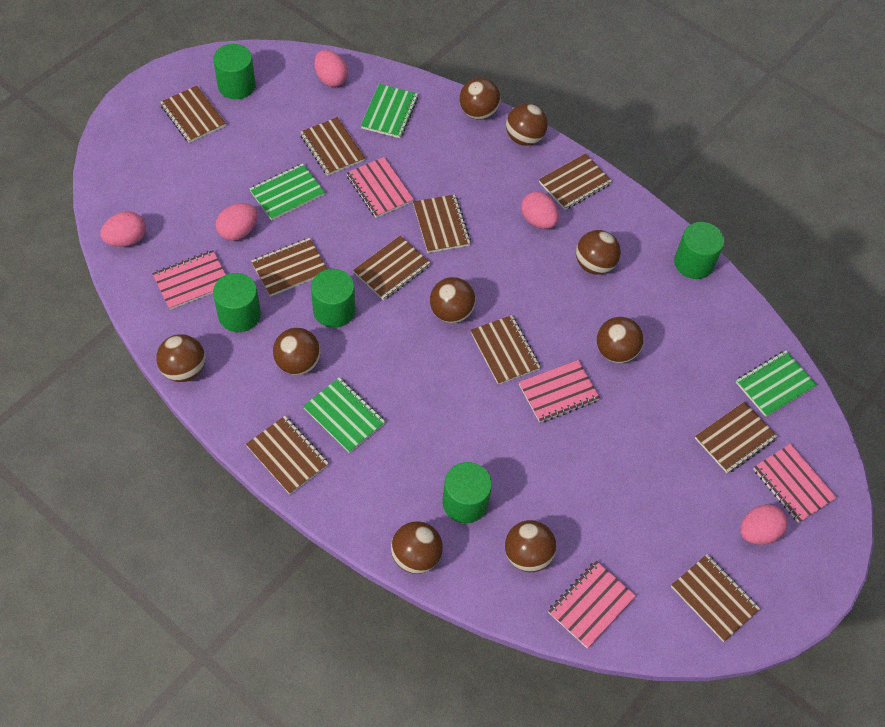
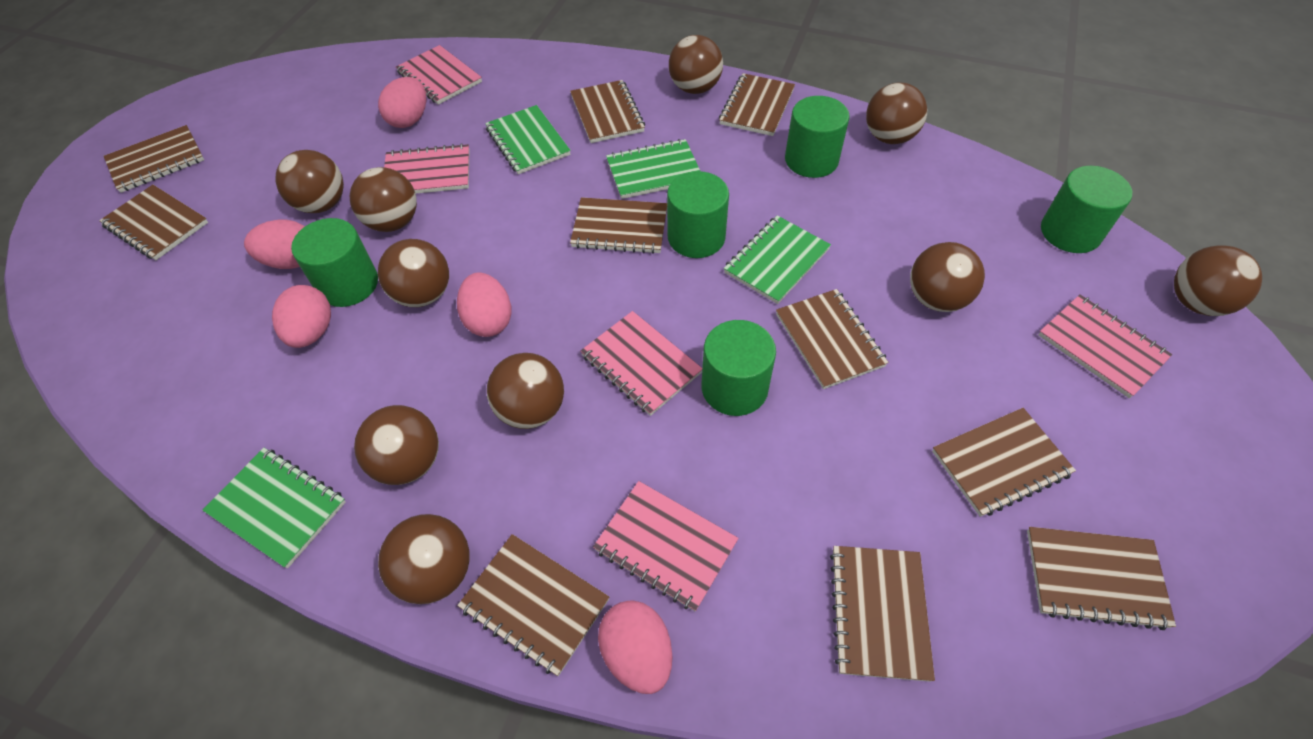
brown ball: [156,334,205,382] [273,328,321,375] [391,521,443,574] [430,277,476,323] [460,78,501,120] [505,520,556,572] [506,103,548,146] [576,230,621,275] [597,317,643,363] = 9 -> [276,150,344,213] [350,167,417,232] [354,405,439,485] [378,239,449,307] [378,514,470,604] [487,353,564,429] [669,35,723,94] [866,83,927,144] [910,242,985,312] [1174,245,1262,316] = 10

